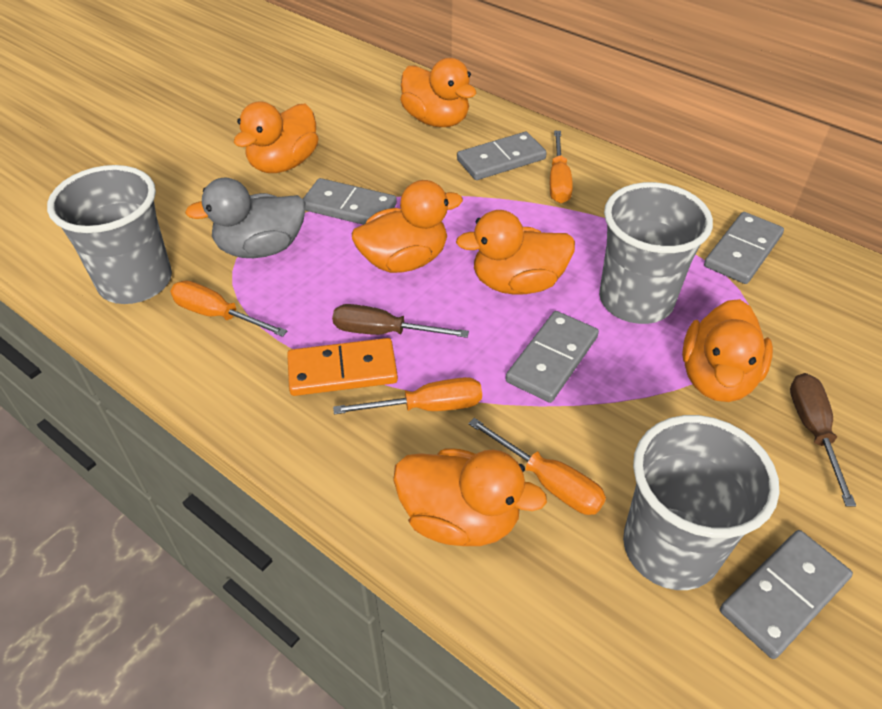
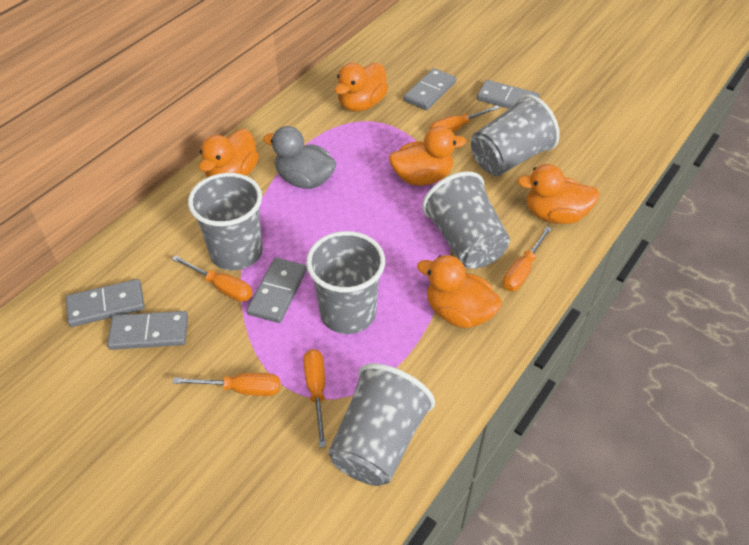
brown screwdriver: [332,304,469,338] [790,373,856,507] = 2 -> none = 0
grey cup: [47,165,172,304] [599,182,713,324] [623,415,779,590] = 3 -> [188,173,263,271] [306,231,385,334] [328,363,435,486] [422,171,510,268] [471,94,560,176] = 5
orange domino: [287,338,398,396] = 1 -> none = 0
orange duck: [234,101,318,173] [352,180,463,273] [393,448,547,546] [400,58,476,127] [456,210,575,295] [682,299,773,402] = 6 -> [199,129,259,177] [335,63,388,111] [389,126,466,186] [417,255,502,328] [517,164,600,224] = 5
orange screwdriver: [170,281,287,337] [333,377,482,415] [468,418,606,515] [550,131,573,203] = 4 -> [172,255,253,302] [173,373,280,396] [303,349,326,447] [429,105,500,132] [503,227,552,291] = 5

